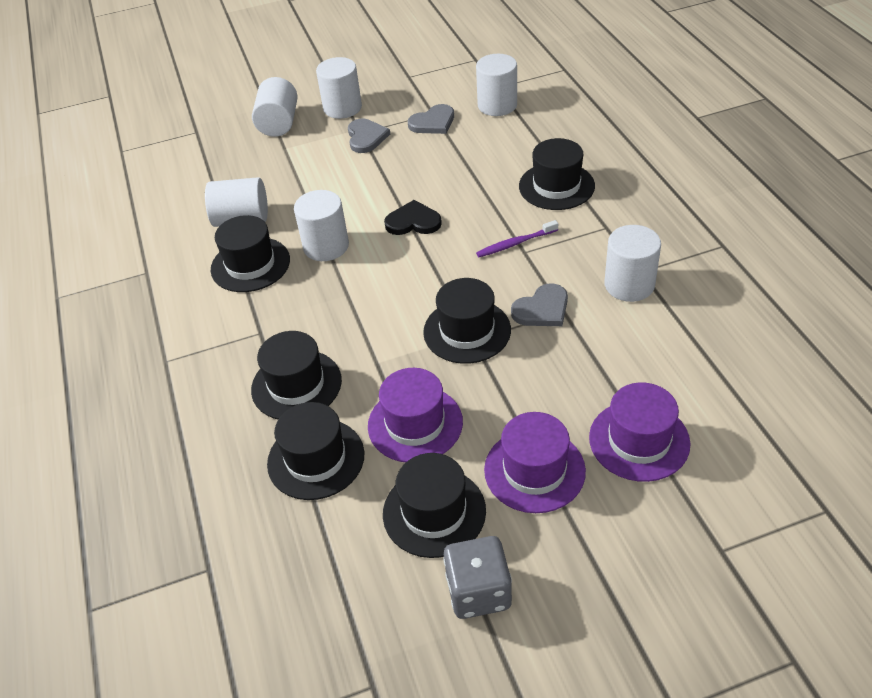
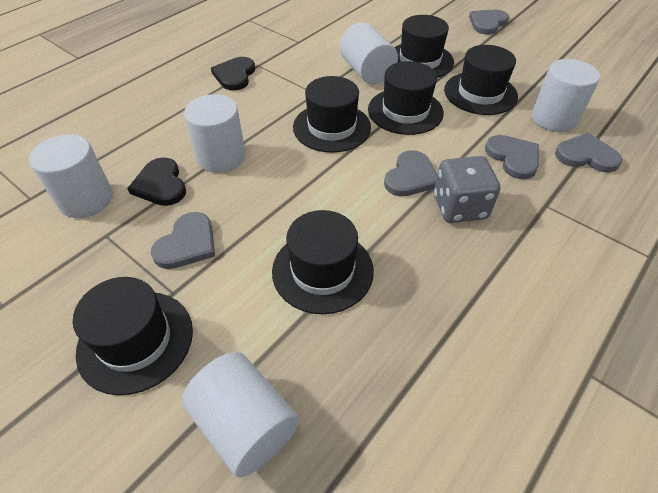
black heart: [384,200,442,235] = 1 -> [127,157,186,206] [211,57,255,91] = 2
grey heart: [348,119,390,153] [408,104,454,134] [511,283,568,326] = 3 -> [151,212,215,269] [384,150,437,197] [469,9,509,35] [485,135,539,179] [555,133,622,173] = 5
purple hat: [368,368,463,462] [484,412,586,513] [589,382,690,482] = 3 -> none = 0
purple toothbrush: [476,220,558,257] = 1 -> none = 0
white cylinder: [205,177,268,227] [252,77,297,137] [294,190,349,261] [316,57,362,119] [476,54,517,116] [604,225,661,302] = 6 -> [29,134,113,218] [182,352,299,478] [184,94,246,173] [340,22,398,84] [532,59,600,132] = 5

